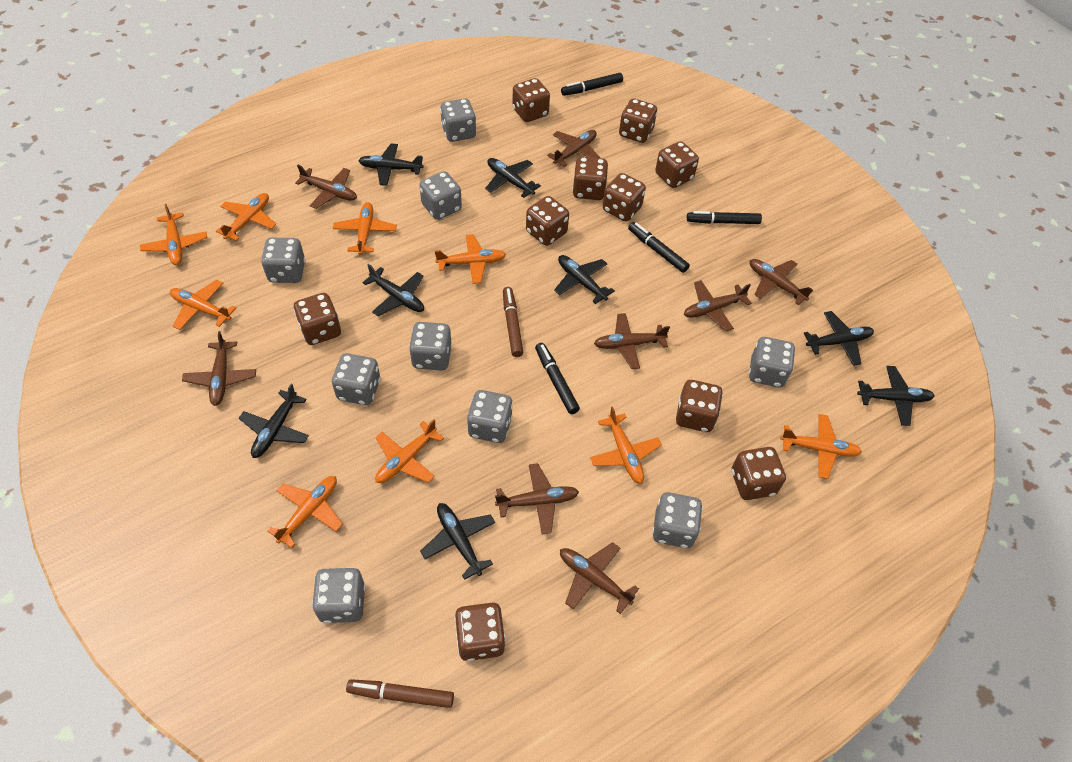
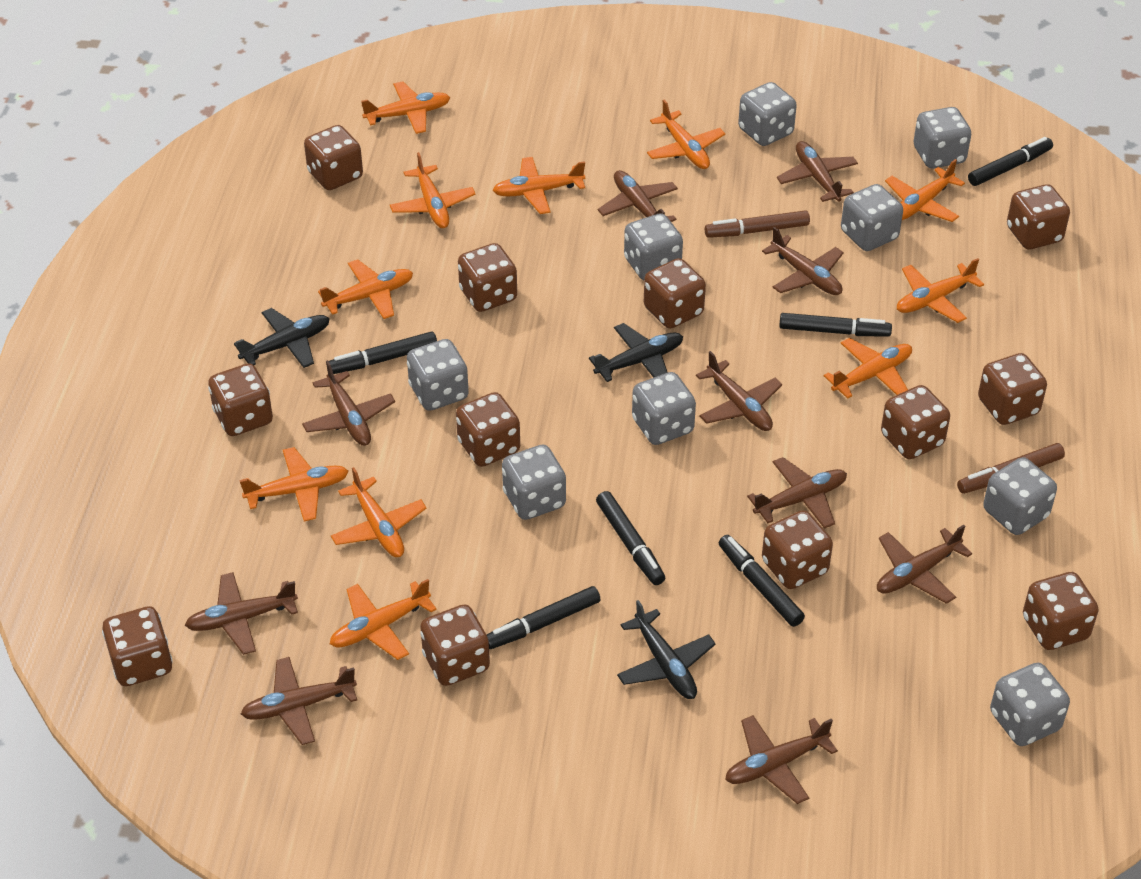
black marker: [535,343,580,414] [561,73,623,96] [628,222,690,273] [687,211,762,224] = 4 -> [329,332,437,374] [487,586,601,649] [596,491,665,585] [719,535,805,627] [779,313,892,337] [968,137,1053,186] = 6
black plane: [239,384,309,458] [358,143,424,186] [362,264,424,316] [420,503,495,580] [485,158,541,198] [554,255,615,304] [804,311,874,366] [857,366,935,426] = 8 -> [234,308,330,368] [589,323,683,382] [617,600,716,699] = 3
brown dice: [293,293,341,345] [455,602,506,661] [512,78,550,122] [526,196,569,246] [572,157,608,200] [603,173,646,222] [619,98,657,143] [655,141,699,188] [676,380,723,432] [732,447,786,500] = 10 -> [102,606,173,686] [208,363,273,436] [304,125,363,190] [420,604,490,686] [456,392,520,467] [458,243,517,312] [644,258,706,329] [762,510,833,589] [881,385,950,459] [978,353,1047,425] [1007,184,1070,249] [1023,572,1099,650] = 12
brown plane: [182,331,256,406] [295,165,357,209] [495,463,579,534] [547,130,600,167] [560,542,639,614] [594,313,670,369] [684,280,752,331] [750,259,813,305] = 8 -> [185,572,298,655] [241,657,357,745] [302,360,395,446] [598,170,678,222] [696,351,782,431] [725,715,838,804] [747,457,847,529] [762,227,844,295] [777,141,858,202] [877,525,972,604] = 10
orange plane: [140,204,207,265] [170,279,237,330] [216,193,276,241] [267,476,342,548] [333,202,397,255] [375,419,444,483] [435,234,506,284] [590,407,662,484] [780,414,862,479] = 9 -> [239,447,349,521] [318,259,413,319] [330,579,437,660] [331,467,427,557] [361,81,450,134] [390,152,476,228] [492,157,585,214] [647,99,725,169] [824,338,912,399] [885,159,965,222] [897,258,984,323] = 11

